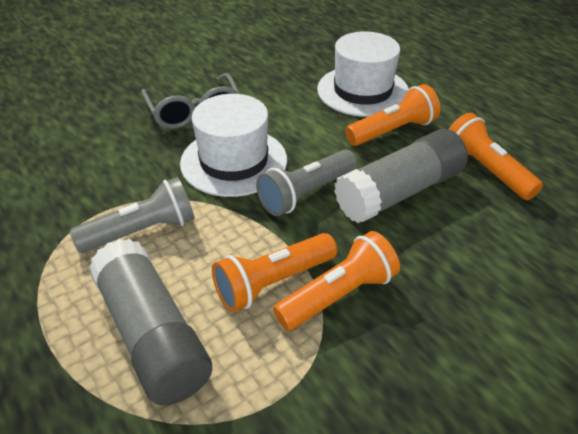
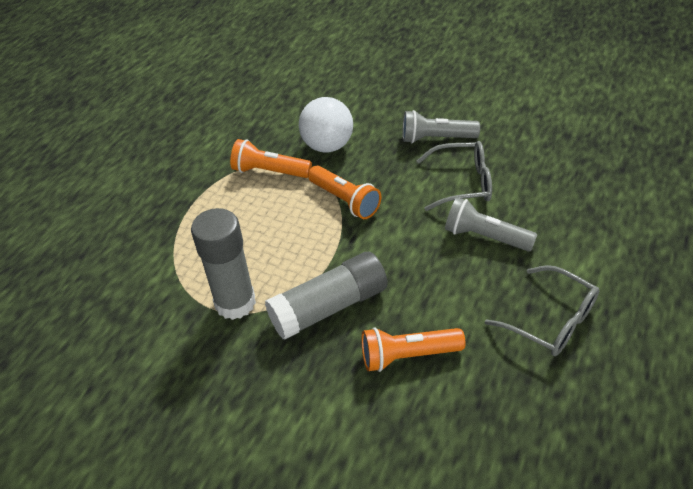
grey glasses: [141,73,240,129] = 1 -> [417,141,492,211] [485,265,599,356] = 2
orange flashlight: [212,233,337,312] [273,231,400,331] [345,84,440,146] [449,113,543,200] = 4 -> [230,139,312,178] [308,166,381,219] [361,327,466,372] = 3
white ball: none = 0 -> [299,97,353,153] = 1
white hat: [180,94,287,197] [317,31,409,117] = 2 -> none = 0

